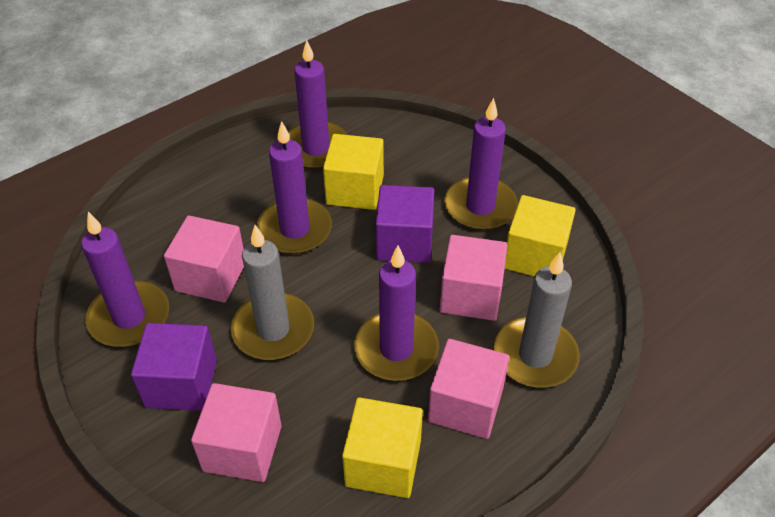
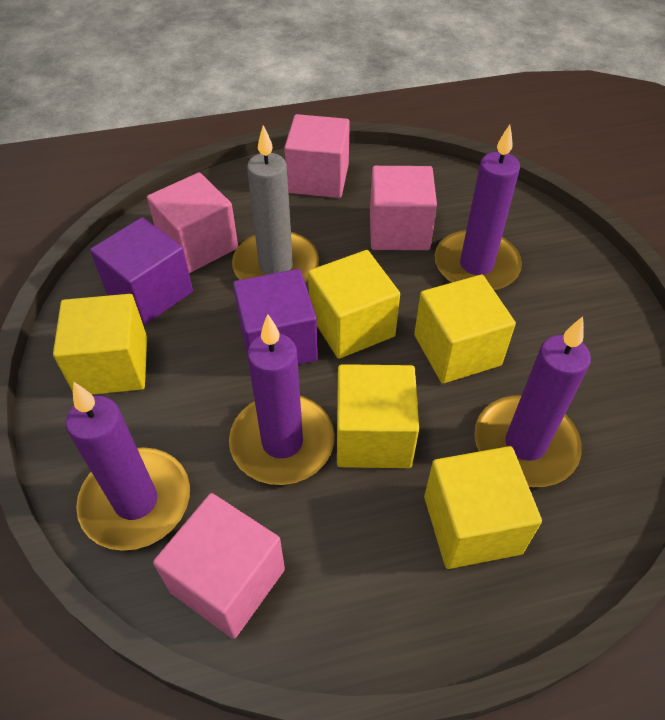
grey candle: [231,225,314,360] [494,252,580,388] = 2 -> [232,125,319,282] = 1
purple candle: [81,212,169,347] [257,121,332,254] [288,40,348,169] [354,246,439,381] [444,98,518,230] = 5 -> [66,382,190,551] [229,314,335,485] [435,124,522,291] [474,316,591,487] = 4
yellow cube: [323,134,384,210] [342,397,423,498] [505,195,576,277] = 3 -> [53,294,147,395] [308,250,400,359] [337,364,419,468] [414,275,516,384] [424,446,542,569] = 5

